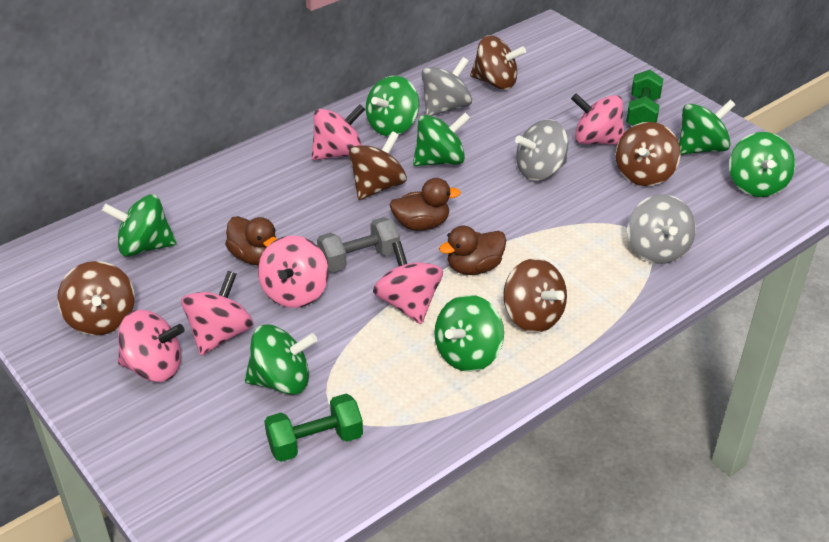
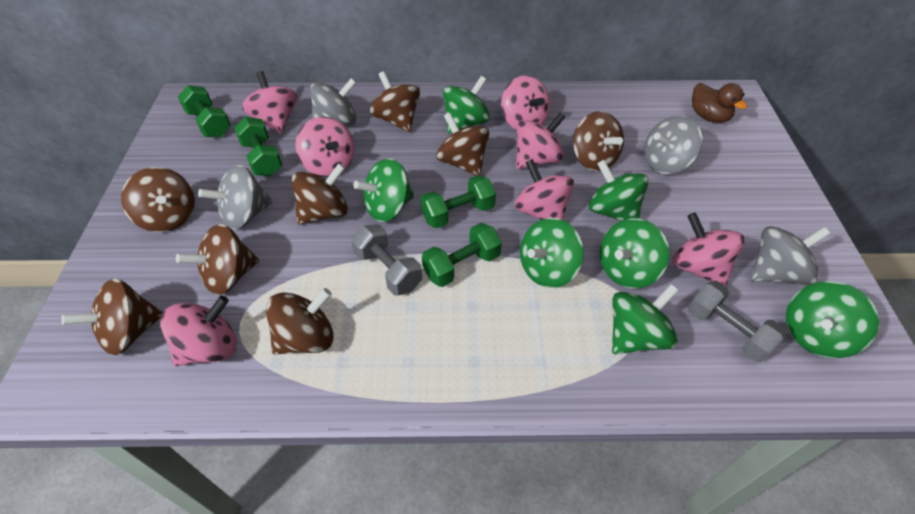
brown duck: [225,216,277,265] [390,178,461,231] [439,226,506,275] = 3 -> [692,83,747,123] = 1
brown spinning top: [57,261,135,335] [349,131,407,200] [470,35,526,90] [503,258,567,333] [616,122,681,186] = 5 -> [61,278,162,355] [121,167,195,232] [176,224,259,295] [266,288,334,354] [292,163,348,225] [370,71,420,132] [436,113,489,176] [573,111,624,171] = 8
green dumbbell: [264,394,363,462] [626,70,663,126] = 2 -> [178,85,231,138] [234,117,283,176] [420,175,496,228] [422,223,502,287] = 4
grey dumbbell: [317,217,400,272] = 1 -> [351,224,422,295] [688,281,787,362] = 2
grey spinning top: [422,57,472,116] [515,119,568,181] [627,194,696,264] = 3 -> [198,165,273,229] [310,78,357,126] [644,116,702,174] [751,226,830,285] = 4
pink spinning top: [118,310,184,382] [181,271,253,356] [258,236,329,308] [312,104,365,160] [373,241,443,324] [571,93,624,145] = 6 -> [160,296,237,367] [242,71,297,134] [295,117,355,177] [501,75,550,130] [514,159,574,220] [516,113,565,169] [673,213,745,287] = 7

